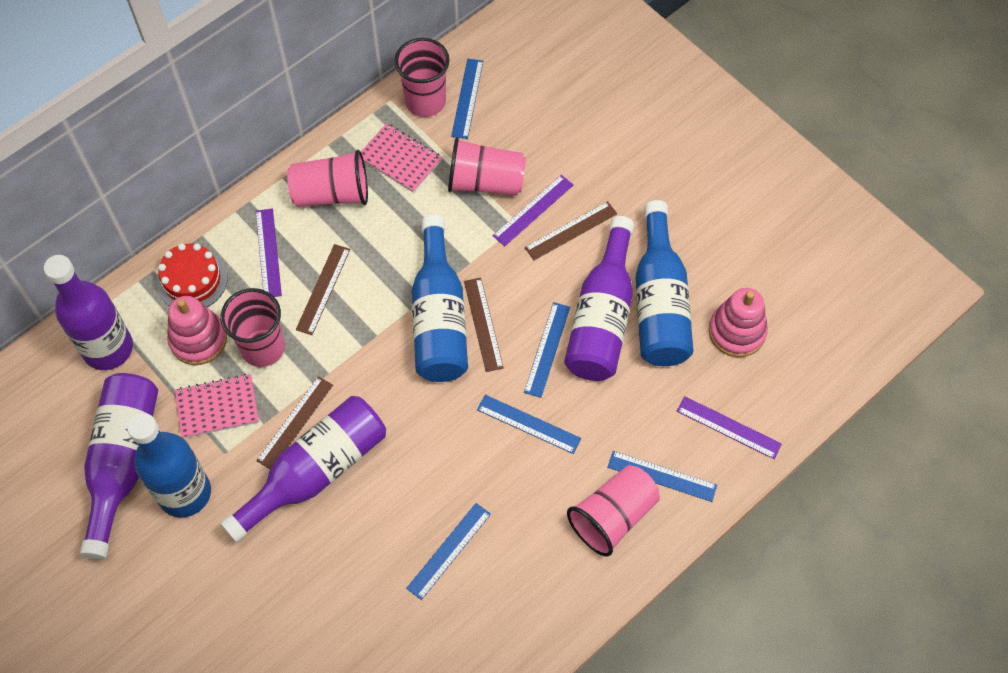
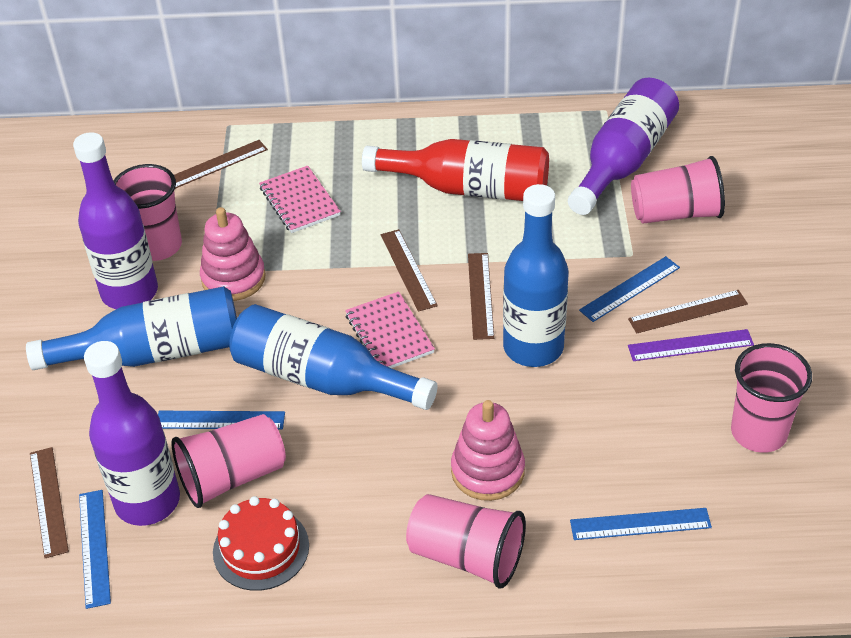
blue ruler: [406,503,491,600] [451,59,483,139] [477,395,581,454] [524,302,570,398] [607,451,717,502] = 5 -> [79,490,111,609] [158,411,285,430] [570,508,712,540] [579,256,680,322] = 4
brown ruler: [256,376,333,469] [296,244,350,335] [464,278,504,372] [524,201,617,260] = 4 -> [30,447,69,558] [174,140,268,189] [381,229,438,312] [468,253,494,340] [628,290,748,333] = 5
purple bottle: [44,255,133,370] [80,373,158,560] [220,396,386,543] [564,216,634,381] = 4 -> [73,132,158,309] [84,341,180,526] [568,78,679,215] = 3
purple ruler: [256,208,282,297] [492,175,573,246] [677,396,782,459] = 3 -> [628,329,754,361] = 1
red bottle: none = 0 -> [362,139,549,201] = 1

